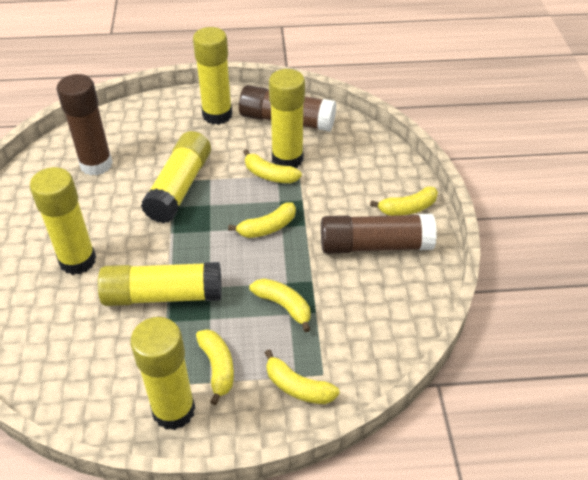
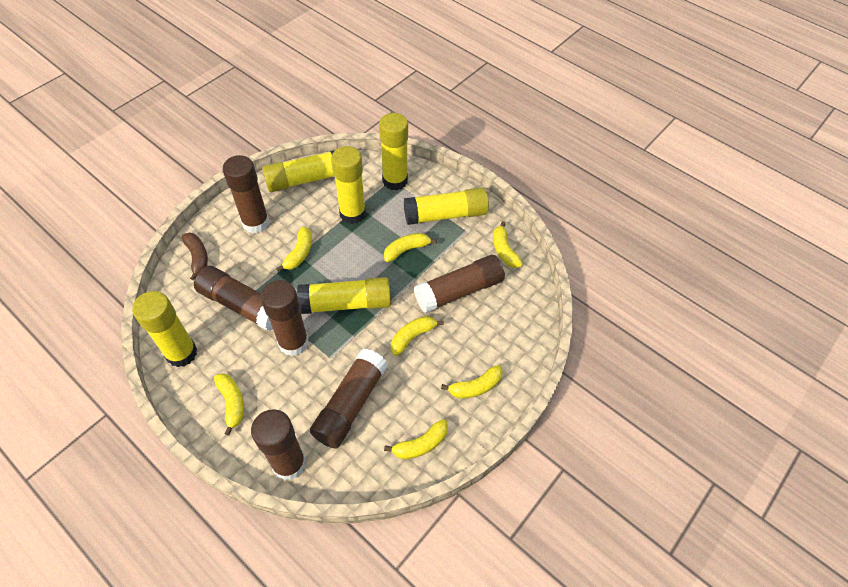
brown banana: none = 0 -> [182,233,208,280] = 1
brown glue stick: [57,74,113,176] [239,85,336,132] [321,214,437,254] = 3 -> [194,266,273,331] [223,155,269,234] [251,409,306,480] [260,280,309,356] [310,349,388,449] [414,255,505,313] = 6
yellow banana: [196,329,234,405] [228,202,296,238] [243,149,302,183] [249,278,311,332] [265,349,340,404] [370,186,438,216] = 6 -> [214,373,244,436] [276,227,312,272] [384,233,437,262] [384,419,448,459] [391,316,444,356] [441,365,503,399] [493,221,523,268] = 7

